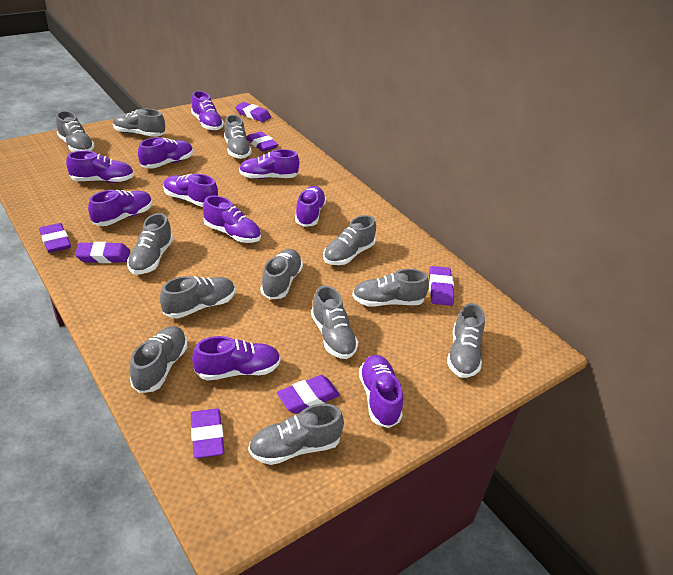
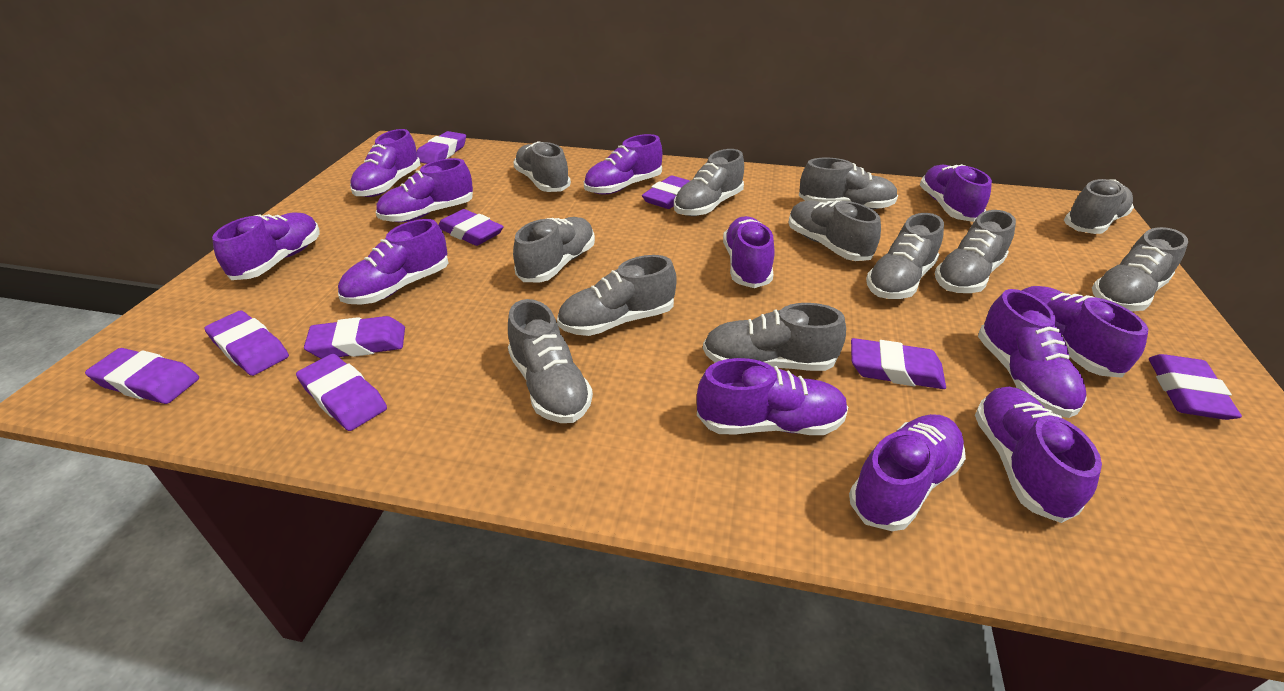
purple eraser: [39,223,71,253] [75,242,130,263] [191,409,224,458] [235,102,271,122] [246,131,279,152] [277,375,340,414] [429,266,454,306] = 7 -> [85,348,199,404] [204,311,289,376] [296,354,387,431] [304,316,405,359] [417,131,466,164] [438,209,504,246] [642,175,690,209] [851,338,946,389] [1149,354,1242,420] = 9
purple shoe: [66,151,134,183] [88,190,152,226] [138,137,193,169] [164,174,218,207] [191,91,224,131] [192,336,281,381] [203,196,261,243] [239,149,299,179] [295,186,326,227] [359,355,403,428] = 10 -> [212,213,320,280] [338,219,449,305] [350,129,420,197] [376,158,473,222] [584,134,662,195] [697,358,848,435] [723,216,775,288] [849,414,966,531] [920,164,992,222] [975,387,1102,523] [978,289,1087,418] [1022,286,1148,378] = 12

